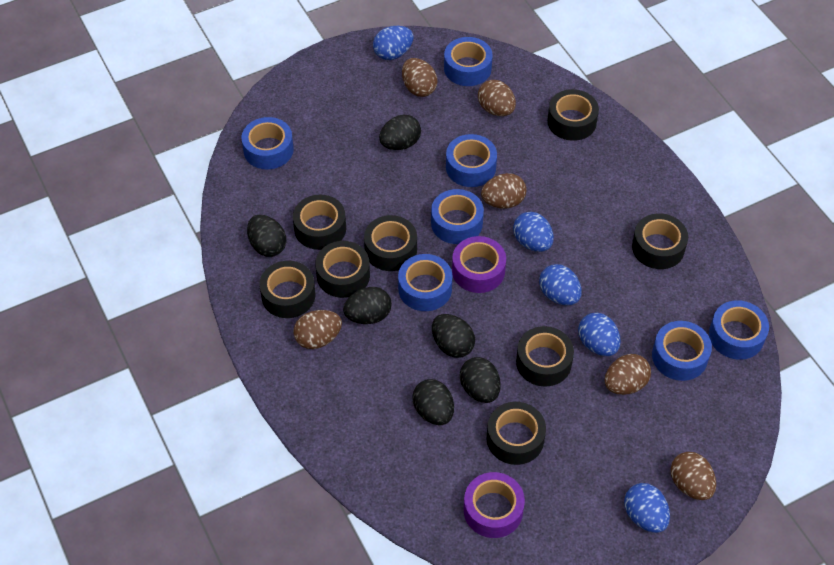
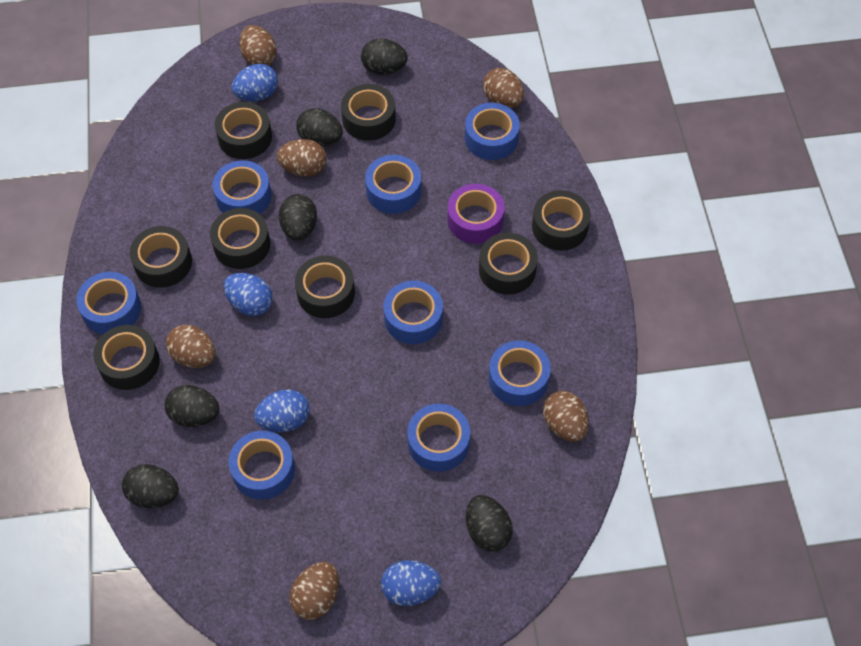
blue egg: [373,26,413,60] [513,212,554,252] [539,264,582,305] [578,313,621,356] [624,483,670,533] = 5 -> [224,273,273,316] [232,64,278,101] [254,390,310,432] [381,560,441,606] = 4
blue tape: [241,117,294,170] [398,254,453,311] [431,189,484,244] [444,37,493,86] [446,134,497,187] [652,321,712,381] [709,300,769,360] = 7 -> [76,272,141,334] [212,160,271,214] [229,431,295,500] [365,155,421,214] [383,281,443,344] [407,404,470,472] [465,103,520,160] [488,341,551,406] = 8
purple tape: [452,236,506,293] [464,472,525,538] = 2 -> [447,184,504,244] = 1

